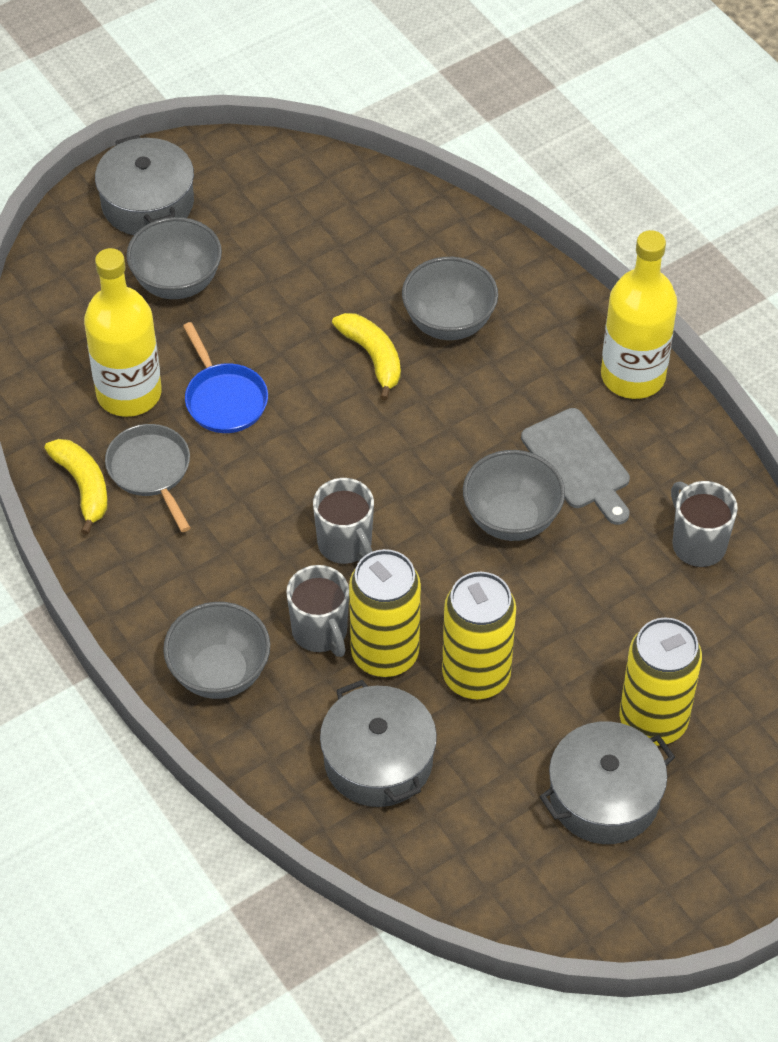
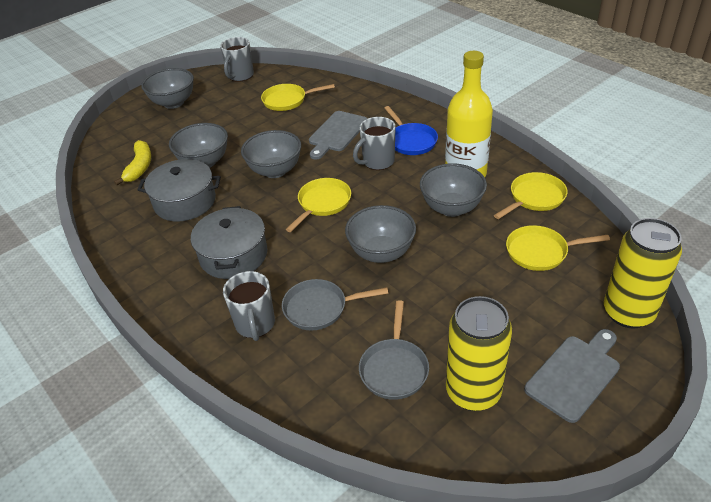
grey bowl: [126,217,222,299] [163,602,270,699] [402,257,498,340] [463,450,565,541] = 4 -> [141,68,194,109] [169,123,228,168] [241,130,301,178] [345,205,416,263] [420,163,487,217] = 5
grey cutting board: [521,408,630,525] = 1 -> [309,111,368,159] [524,329,620,423] = 2
grey pan: [105,424,191,532] = 1 -> [282,279,388,330] [359,300,429,400] = 2
grey pot: [95,135,194,235] [320,680,437,807] [539,721,675,844] = 3 -> [137,159,221,222] [191,206,267,279] = 2
yellow banana: [44,439,108,535] [332,313,401,401] = 2 -> [114,140,151,185] = 1
yellow bottle: [84,248,162,417] [601,230,677,399] = 2 -> [445,51,493,177] = 1
yellow can: [349,549,421,677] [442,572,516,700] [620,618,702,746] = 3 -> [446,296,512,411] [604,218,682,328] = 2
yellow pan: none = 0 -> [261,84,335,111] [286,178,351,232] [494,172,567,219] [506,225,610,271] = 4

